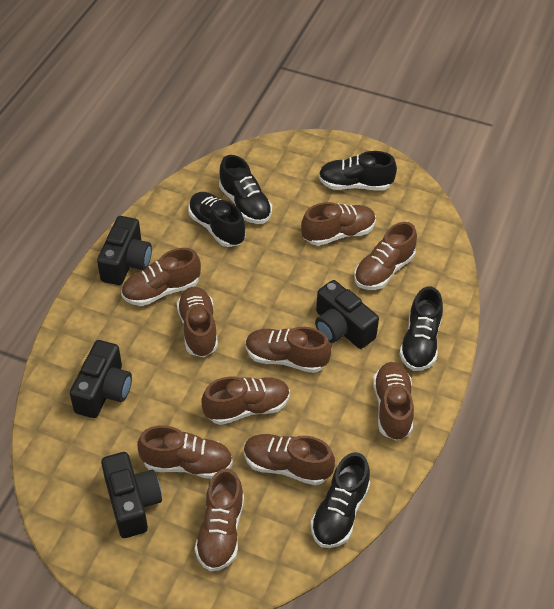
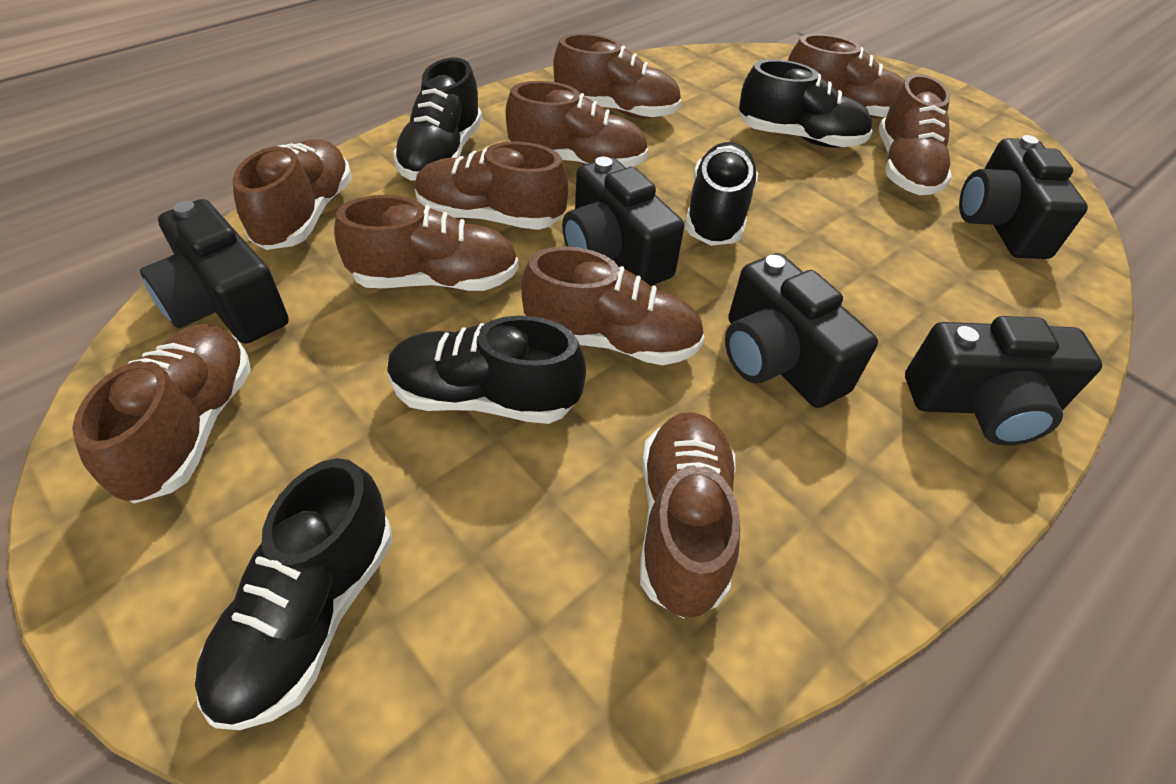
black camera: [70,340,132,418] [97,216,152,285] [101,452,162,538] [315,280,379,349] = 4 -> [140,199,289,344] [562,156,684,286] [725,253,878,408] [905,316,1102,446] [959,135,1088,259] = 5

